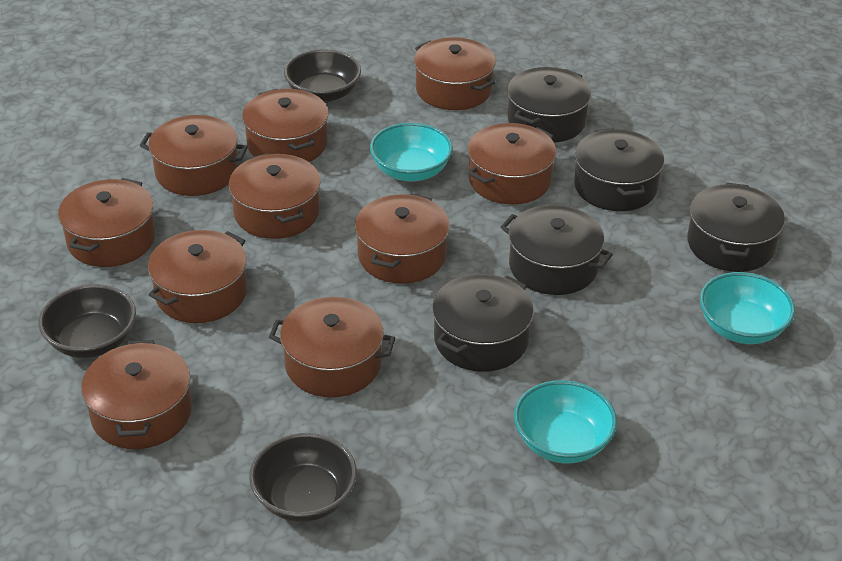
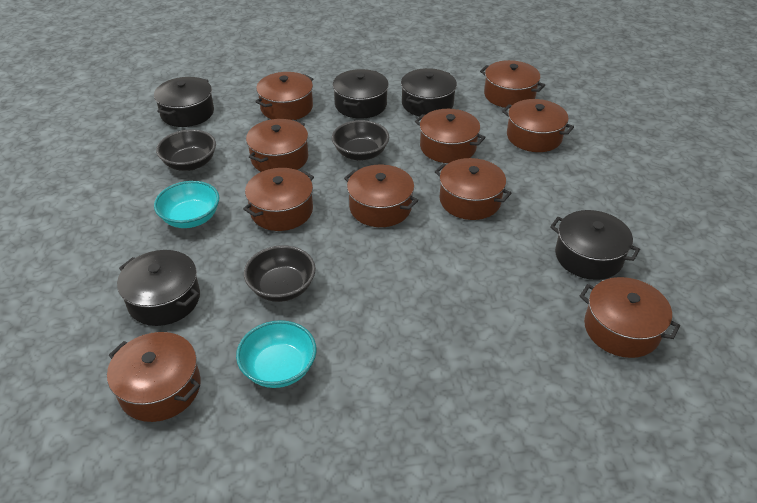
turquoise bowl: [370,123,453,181] [514,380,617,463] [700,272,795,344] = 3 -> [154,181,219,228] [236,320,317,388] = 2

